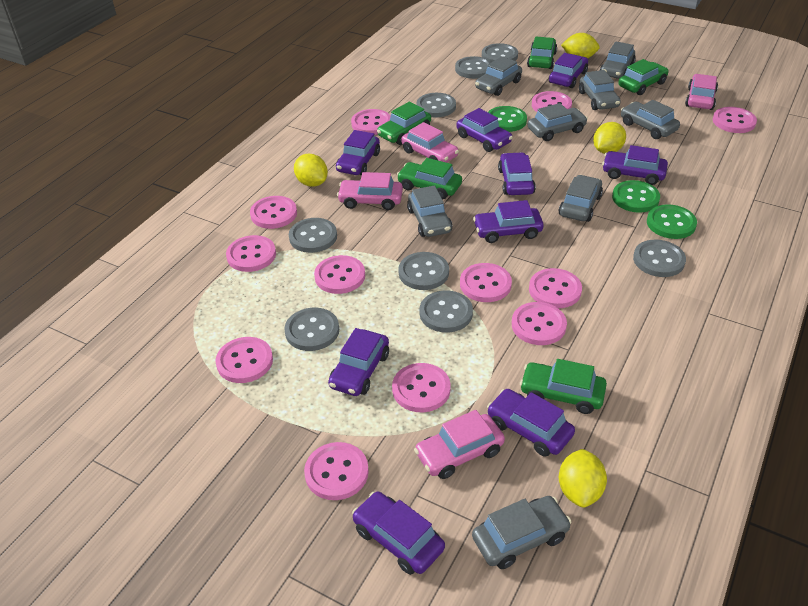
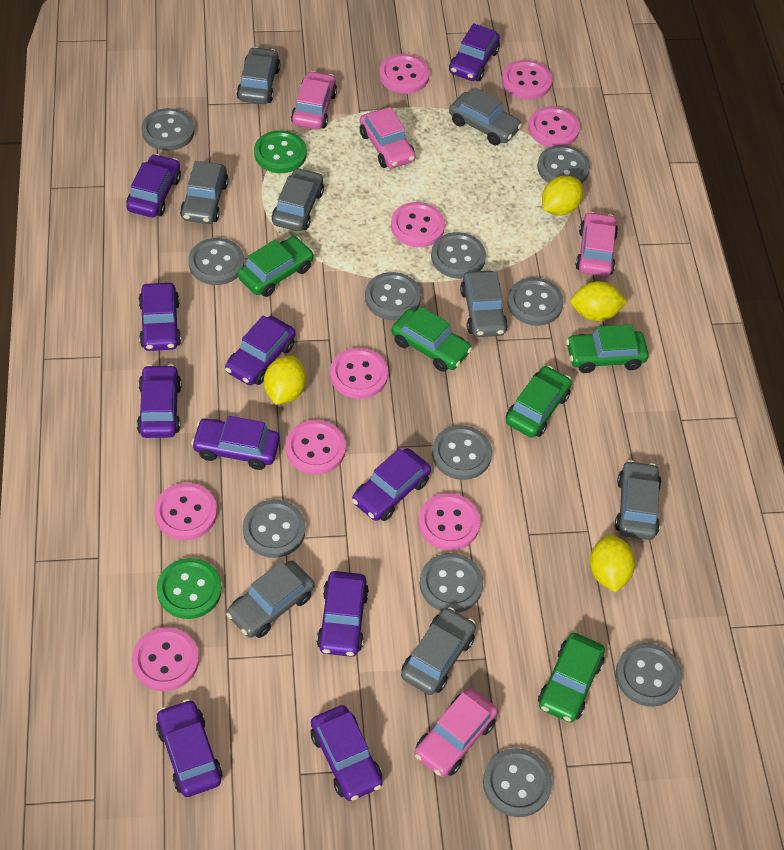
green button: [488,106,527,132] [612,180,660,213] [647,204,697,239] = 3 -> [157,558,222,619] [254,130,307,173] = 2
grey button: [284,308,339,351] [289,218,337,253] [398,252,449,290] [416,93,456,117] [419,290,473,333] [455,56,491,79] [482,43,518,62] [633,240,686,277] = 8 -> [141,108,194,151] [188,238,244,285] [243,500,305,558] [365,272,421,320] [420,553,483,613] [431,232,486,279] [432,425,492,480] [483,748,552,817] [507,278,563,326] [537,145,590,183] [616,643,682,707] = 11
pink button: [215,337,273,383] [226,235,276,272] [250,196,297,229] [304,442,369,500] [314,255,365,294] [351,109,391,135] [392,363,451,412] [460,263,512,302] [512,302,567,345] [529,268,582,308] [532,91,572,112] [713,107,757,133] = 12 -> [132,627,199,691] [154,483,217,540] [286,420,346,474] [330,347,388,399] [379,54,429,94] [391,202,445,247] [418,493,480,551] [502,60,552,100] [528,106,580,147] = 9
purple car: [328,328,389,396] [336,130,380,175] [352,491,445,575] [456,108,513,152] [473,200,544,243] [487,389,575,457] [498,152,536,195] [549,53,588,88] [602,145,668,185] = 9 -> [126,154,181,218] [137,364,181,438] [138,283,181,351] [156,699,223,797] [191,416,280,470] [225,315,296,385] [311,705,383,801] [317,571,369,657] [352,448,431,521] [449,23,500,81] = 10

